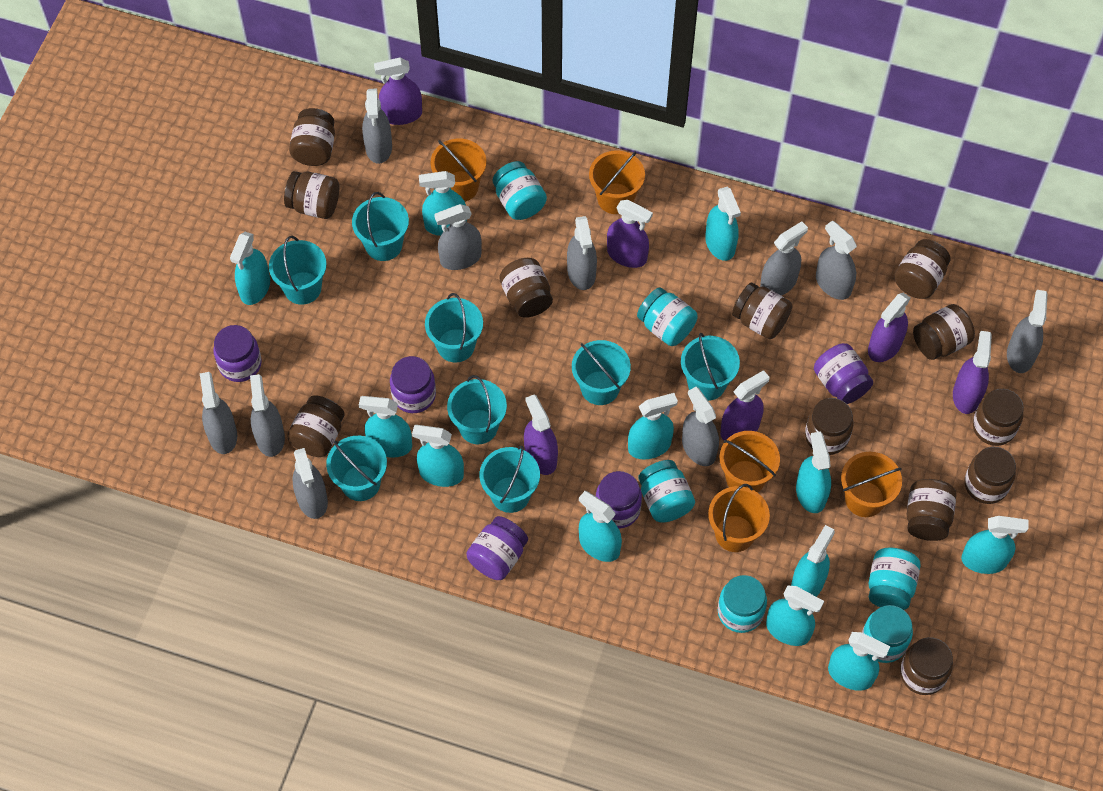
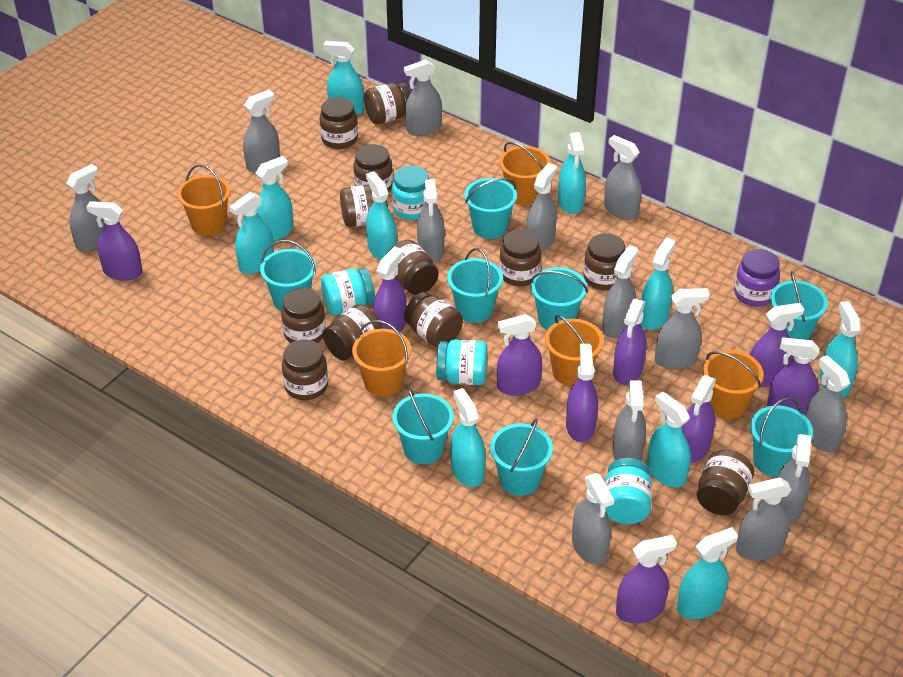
grey spray bottle: [200,372,237,454] [250,374,285,457] [293,448,328,519] [362,88,392,164] [434,204,482,270] [567,216,597,290] [682,387,719,466] [760,221,808,296] [816,220,857,300] [1007,290,1048,373] = 10 -> [66,164,105,252] [243,90,280,173] [404,59,442,136] [417,179,445,262] [526,163,557,251] [572,473,614,565] [602,245,638,338] [604,135,642,220] [612,380,646,461] [655,288,710,369] [736,477,791,561] [777,434,811,524] [805,355,850,452] = 13
purple jar: [213,325,262,382] [390,356,436,413] [466,516,528,580] [596,471,642,529] [814,343,873,404] = 5 -> [734,249,780,306] = 1
purple spray bottle: [374,57,422,125] [524,394,558,475] [607,200,653,268] [720,370,770,440] [868,293,911,362] [953,331,992,414] = 6 -> [87,201,143,281] [373,246,407,333] [497,314,542,396] [566,344,598,442] [613,298,647,385] [616,535,677,623] [682,375,716,463] [750,303,804,387] [767,337,819,416] = 9
turquoise jar: [492,161,547,220] [637,287,698,346] [639,460,695,523] [718,575,767,633] [862,605,913,663] [869,548,921,610] = 6 -> [321,268,375,316] [392,166,429,220] [436,339,488,385] [604,458,652,524] = 4
turquoise spray bottle: [230,232,270,305] [359,396,412,458] [412,425,464,487] [419,171,467,236] [579,491,622,562] [628,393,678,459] [705,187,741,261] [766,586,824,646] [791,525,835,597] [796,431,831,513] [828,632,890,691] [961,516,1029,574] = 12 -> [229,192,274,274] [256,156,293,241] [323,41,364,115] [366,171,397,260] [450,388,486,487] [558,132,586,214] [640,237,675,330] [647,392,691,488] [677,527,738,619] [820,301,861,398] = 10

